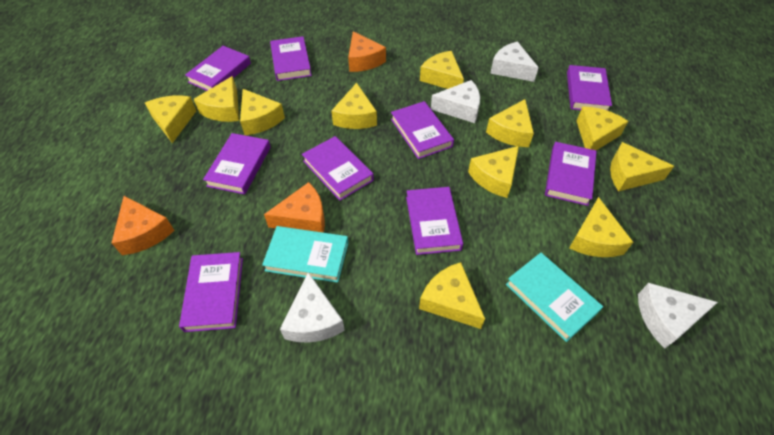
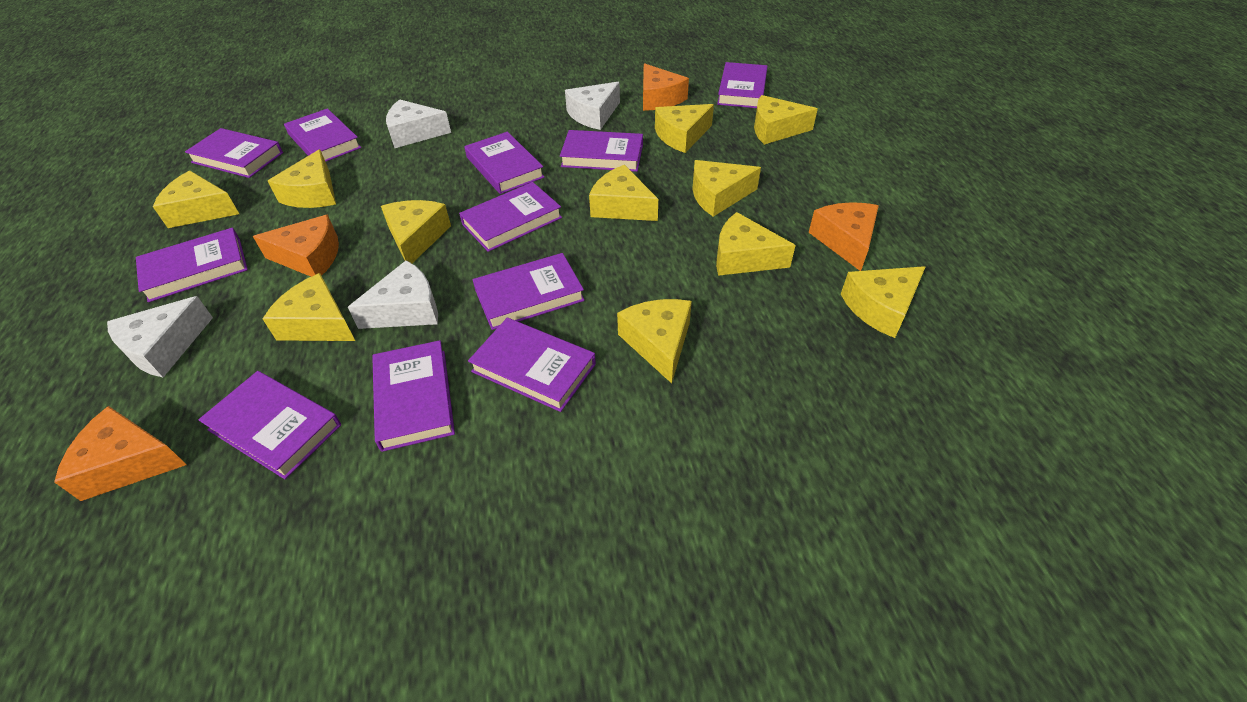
orange cheese: [112,196,175,255] [264,182,325,233] [348,31,386,72] = 3 -> [54,406,186,501] [253,215,339,277] [643,63,689,111] [809,202,879,271] = 4
purple book: [179,252,243,332] [185,46,251,91] [203,133,271,195] [270,36,312,81] [302,136,374,201] [391,101,454,159] [406,187,463,255] [545,142,597,206] [567,65,612,111] = 9 -> [136,228,248,302] [185,128,283,178] [198,371,341,479] [284,108,361,162] [372,340,455,452] [459,182,562,252] [464,132,545,194] [468,318,596,412] [473,253,585,330] [560,130,643,172] [717,62,767,108] = 11
turquoise book: [262,226,348,283] [506,253,603,342] = 2 -> none = 0

